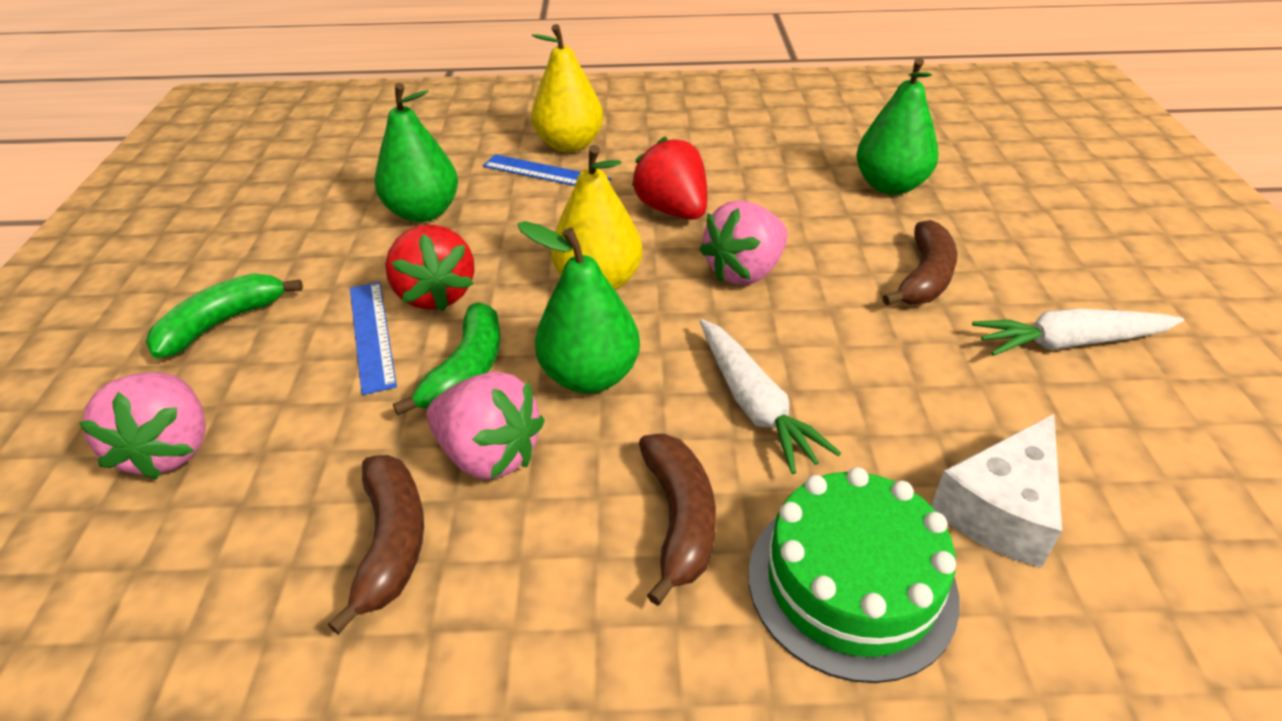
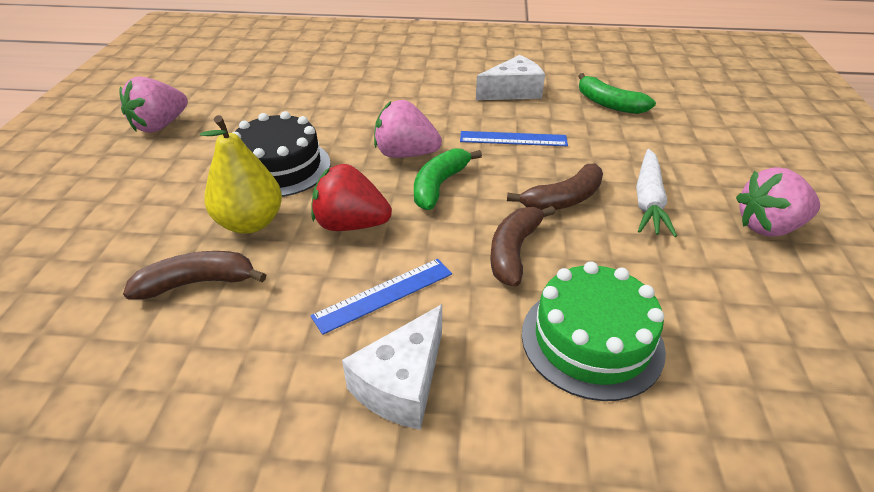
black cake: none = 0 -> [232,111,331,197] = 1
green pear: [375,83,458,222] [517,221,640,393] [856,58,939,195] = 3 -> none = 0
red strawberry: [385,224,475,311] [632,137,707,219] = 2 -> [311,164,392,231] = 1
white carrot: [700,319,841,474] [972,308,1184,356] = 2 -> [636,149,677,237] = 1
white cheese: [931,414,1062,568] = 1 -> [342,304,442,430] [476,55,545,100] = 2
yellow pear: [531,24,603,152] [551,145,642,290] = 2 -> [200,115,282,234] = 1

